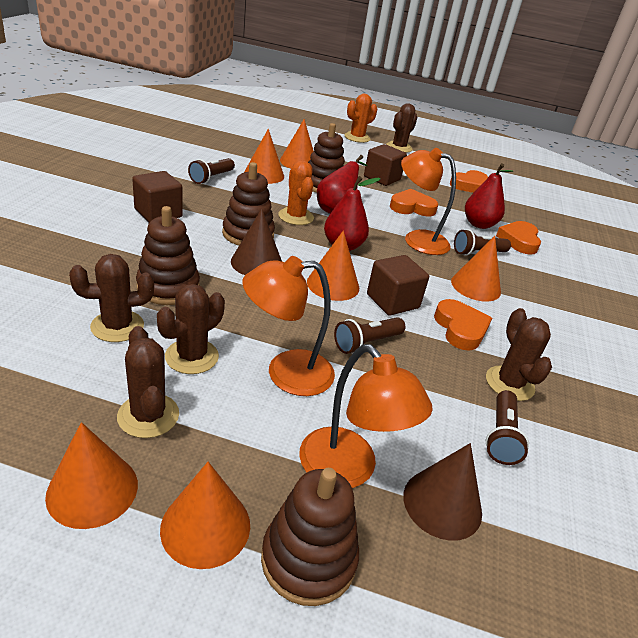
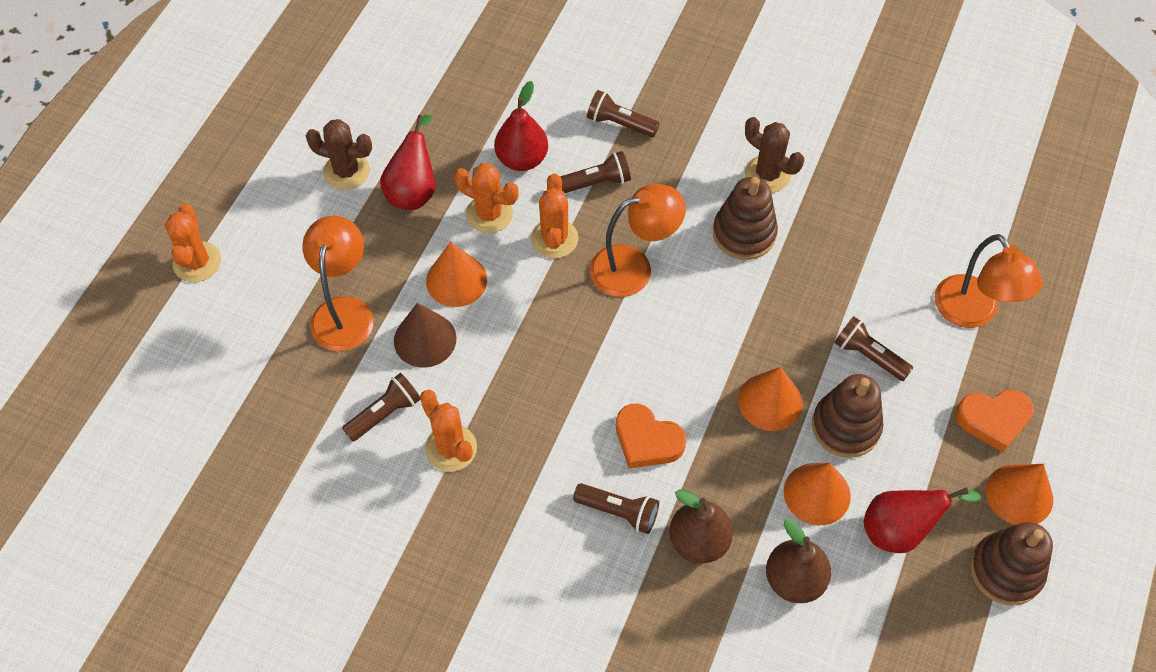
brown cactus: [69,254,154,342] [117,326,179,438] [157,284,225,374] [386,103,417,153] [486,308,552,401] = 5 -> [306,119,372,190] [745,117,804,193] = 2
brown cone: [231,208,282,275] [403,443,482,541] = 2 -> [394,303,457,368] = 1
brown cube: [132,171,183,222] [364,144,407,186] [367,255,429,315] = 3 -> none = 0
brown flashlight: [188,158,235,184] [334,317,405,354] [454,229,511,256] [486,390,529,465] = 4 -> [342,373,420,442] [560,151,631,193] [573,483,659,534] [587,90,660,137] [834,316,913,381] = 5
brown pear: none = 0 -> [669,489,733,563] [766,519,831,603] = 2
brown stacking toy: [136,206,200,305] [222,162,275,245] [261,468,359,606] [308,123,345,193] = 4 -> [713,177,778,260] [812,374,883,458] [970,522,1053,605] = 3
orange cactus: [278,160,314,225] [344,94,377,143] = 2 -> [165,204,221,282] [420,390,477,472] [454,163,519,233] [531,173,579,258] = 4
orange cone: [45,422,138,529] [160,462,250,569] [244,129,284,184] [280,119,314,169] [307,231,359,301] [451,236,501,302] = 6 -> [426,242,487,307] [738,367,803,431] [784,463,851,525] [986,464,1053,525] = 4
orange heart: [390,189,438,216] [434,299,492,351] [450,170,488,193] [496,221,541,255] = 4 -> [616,404,686,468] [956,389,1034,452] = 2

